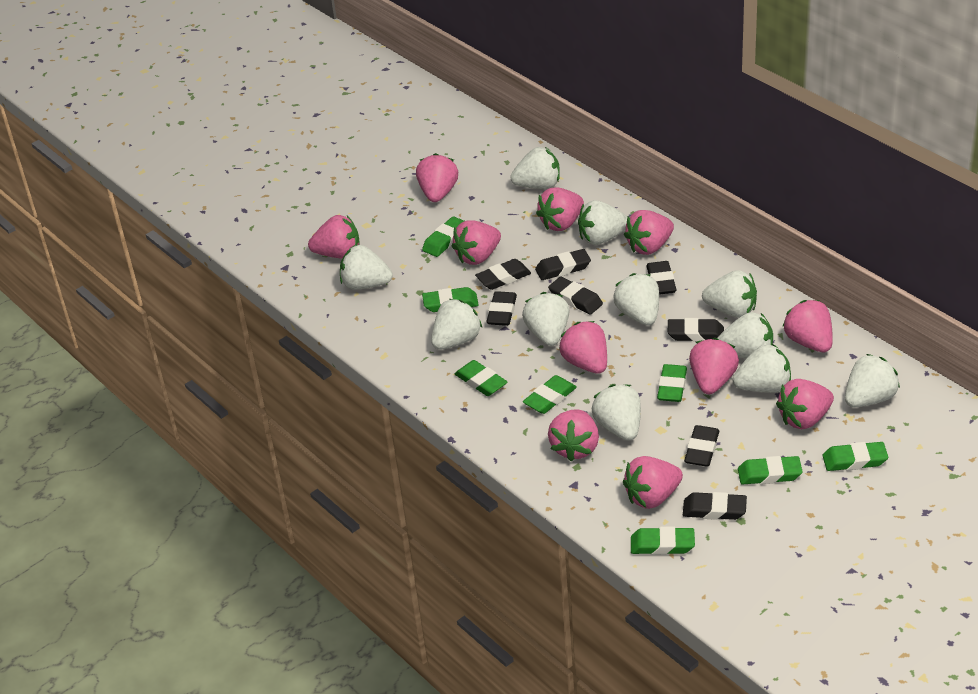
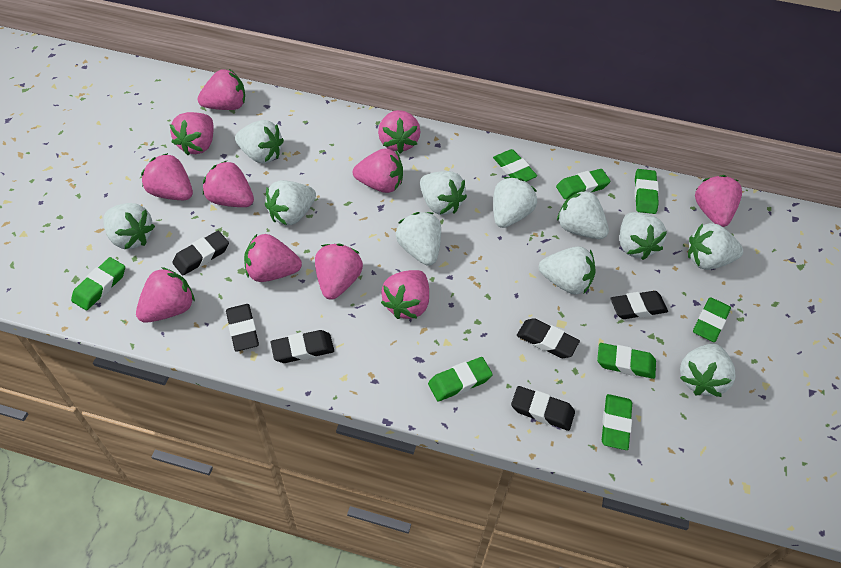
black eraser: [475,259,531,290] [486,291,517,326] [535,249,591,280] [548,277,603,315] [646,261,677,295] [668,318,724,342] [683,492,747,520] [684,425,719,467] = 8 -> [172,231,229,275] [226,304,259,351] [271,330,334,363] [511,386,575,431] [517,318,580,358] [610,291,668,319] = 6

